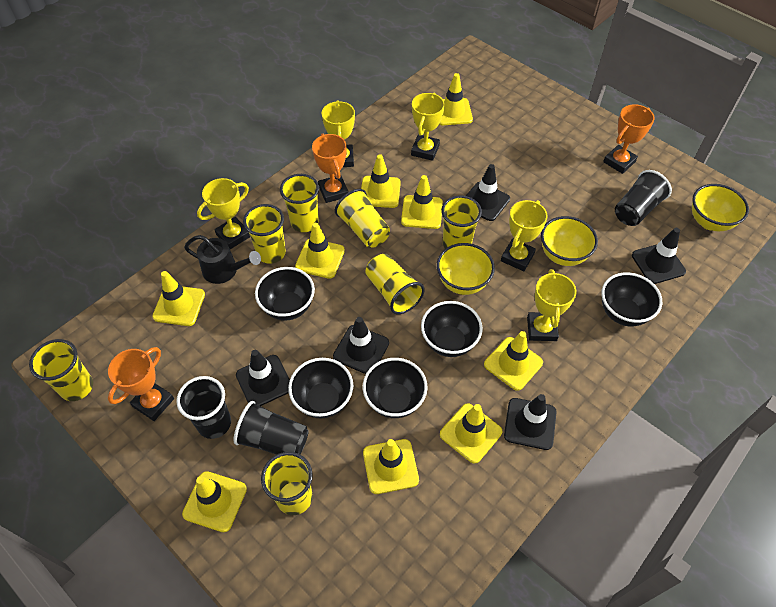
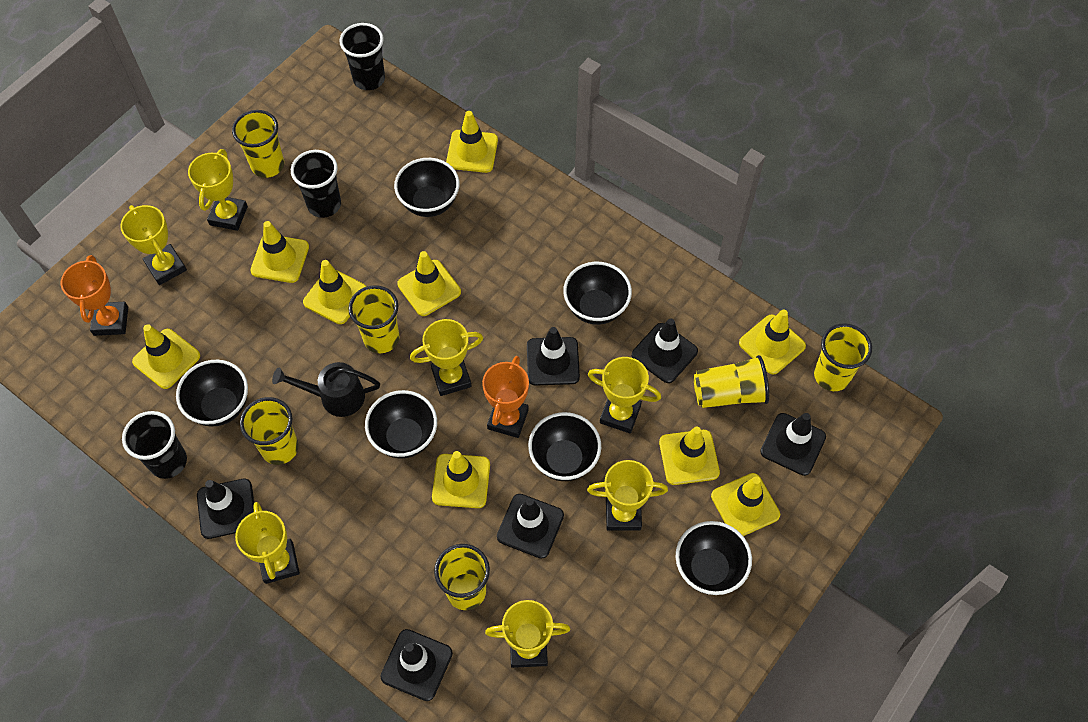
black bowl: [255,267,315,321] [288,358,353,418] [363,358,427,418] [421,301,483,357] [601,272,662,327] = 5 -> [176,360,248,426] [365,390,437,459] [394,158,460,217] [528,412,601,481] [563,262,632,325] [676,521,752,595] = 6
black traffic cone: [236,350,290,406] [333,317,389,374] [466,164,510,221] [504,394,557,450] [632,228,686,284] = 5 -> [197,479,254,539] [380,629,453,701] [497,494,564,559] [527,327,580,386] [632,318,698,383] [760,413,826,476] = 6
orange trophy: [108,347,174,421] [312,133,348,203] [603,104,655,174] = 3 -> [61,255,128,336] [482,356,529,438] = 2
yellow bowl: [437,243,495,295] [541,216,598,266] [692,184,749,231] = 3 -> none = 0
yellow cup: [29,339,93,401] [243,204,286,264] [261,452,313,515] [280,174,319,232] [335,189,390,248] [365,254,425,314] [441,195,482,249] = 7 -> [232,110,284,178] [240,397,299,465] [348,285,399,353] [434,544,490,610] [693,355,769,408] [814,323,872,391] = 6
yellow trophy: [197,178,250,249] [322,100,355,167] [411,93,445,161] [501,200,548,271] [527,269,576,341] = 5 -> [120,205,187,285] [188,149,248,231] [235,502,300,584] [410,319,483,396] [485,600,570,668] [587,460,668,531] [588,357,661,433] = 7

